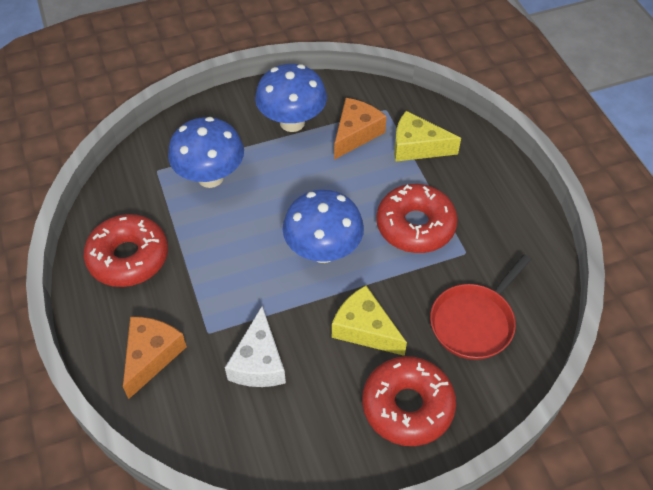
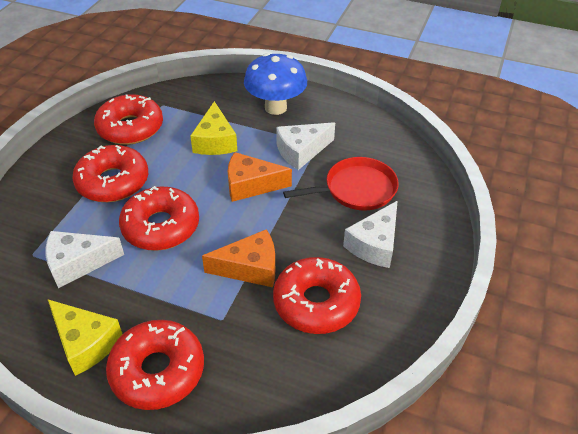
blue mushroom: [168,117,244,188] [255,64,327,132] [283,190,364,263] = 3 -> [244,53,307,115] = 1
red donut: [84,214,168,287] [362,356,456,446] [377,184,458,253] = 3 -> [72,145,148,202] [94,94,163,145] [106,320,204,410] [119,186,199,251] [273,257,361,334] = 5
white cheese: [225,306,286,387] = 1 -> [46,231,124,288] [276,122,335,170] [343,201,398,268] = 3

